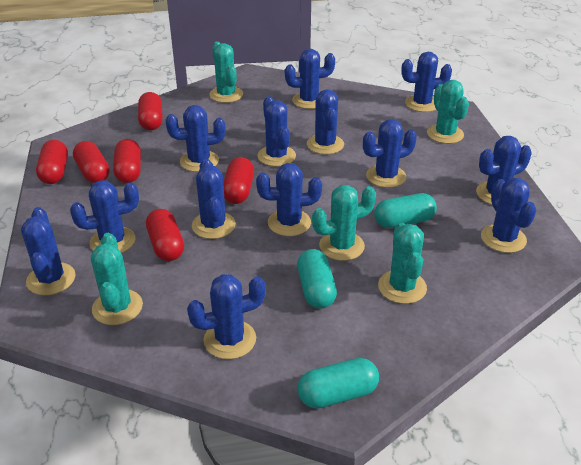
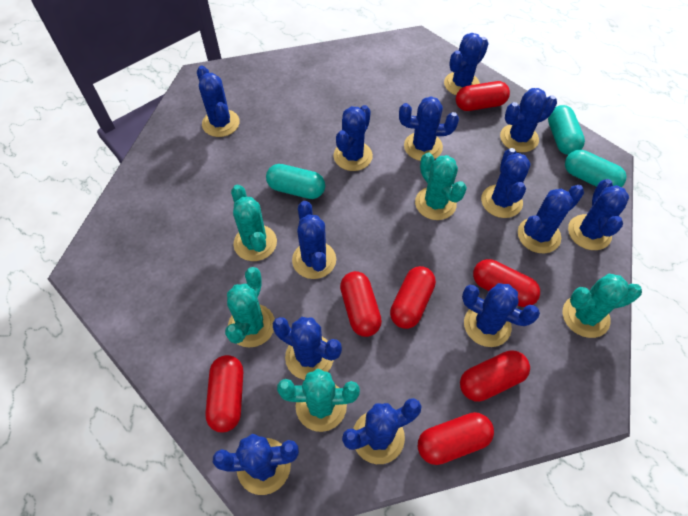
red capsule: [36,140,68,184] [73,141,109,183] [113,139,141,183] [138,92,162,130] [146,209,184,261] [223,157,254,204] = 6 -> [205,355,243,432] [340,271,382,337] [390,266,436,329] [418,412,494,465] [456,81,510,111] [460,350,530,402] [473,259,540,307] = 7

